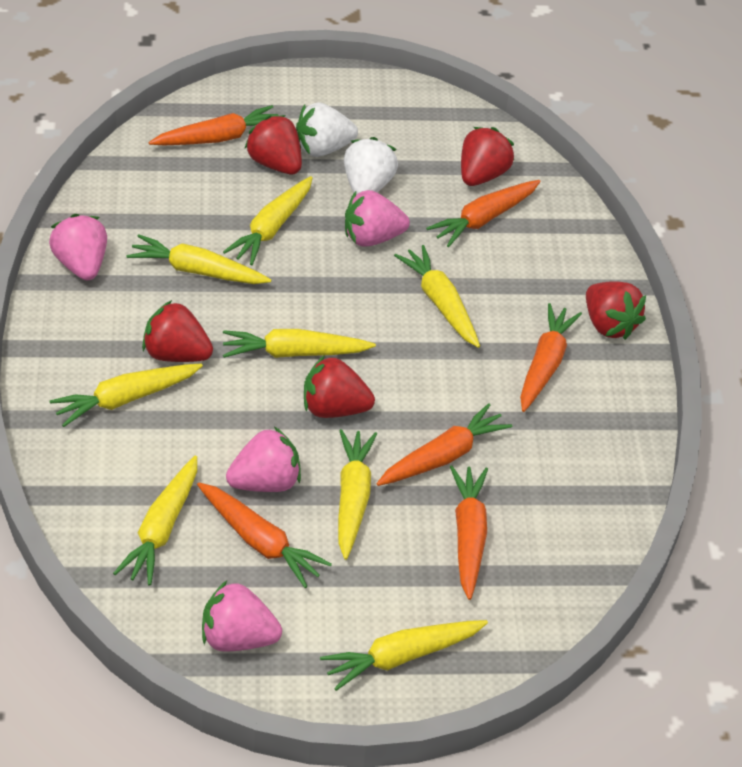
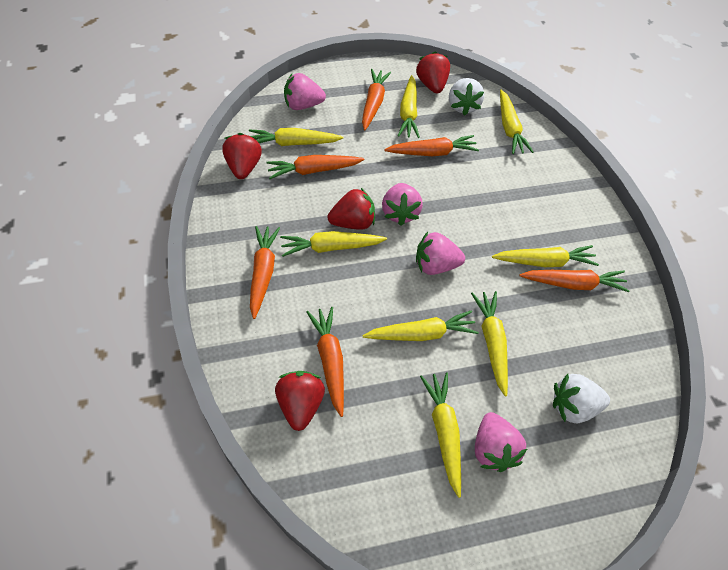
red strawberry: [142,300,213,362] [245,115,302,174] [304,355,375,418] [461,127,514,186] [586,281,646,340] = 5 -> [222,133,262,179] [275,371,325,431] [328,188,375,230] [416,52,450,93] = 4

